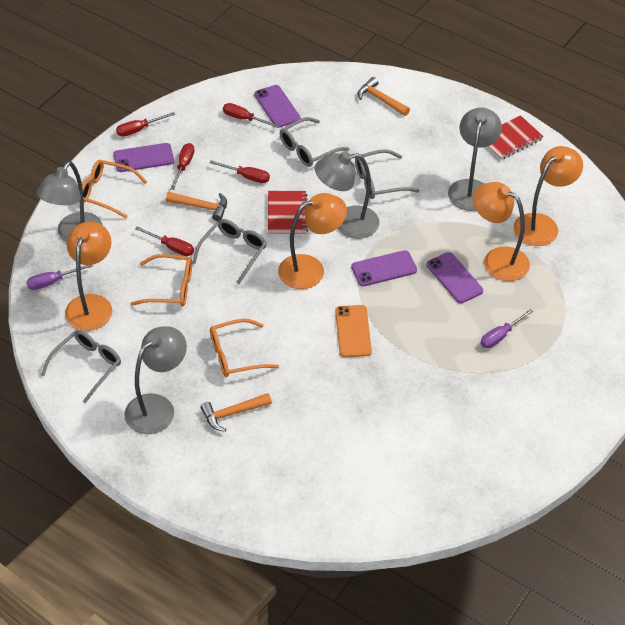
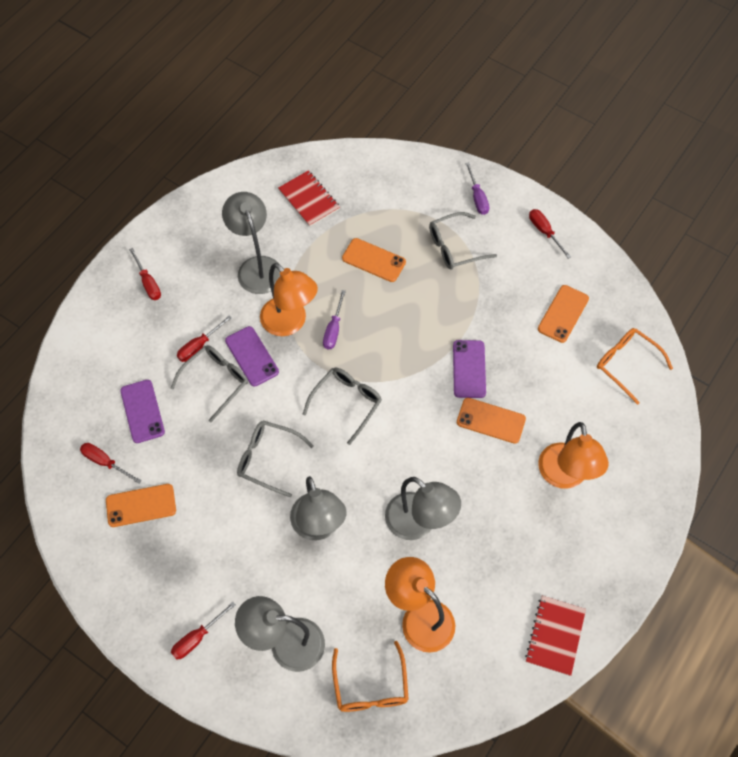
orange glasses: [82,160,147,218] [131,254,192,306] [210,319,279,377] = 3 -> [332,641,409,712] [597,328,673,405] = 2
orange hammer: [166,192,227,221] [200,393,272,432] [358,77,410,116] = 3 -> none = 0
orange lamp: [65,222,112,331] [278,193,347,289] [473,182,530,281] [513,146,583,246] = 4 -> [260,263,318,336] [385,557,455,653] [538,422,609,489] = 3
orange phone: [335,305,372,357] = 1 -> [106,484,176,527] [342,238,406,282] [457,398,526,444] [538,285,589,343] = 4
purple phone: [113,143,174,172] [254,85,300,128] [351,250,417,286] [427,252,483,303] = 4 -> [120,380,165,443] [225,326,279,386] [453,340,486,398] = 3

